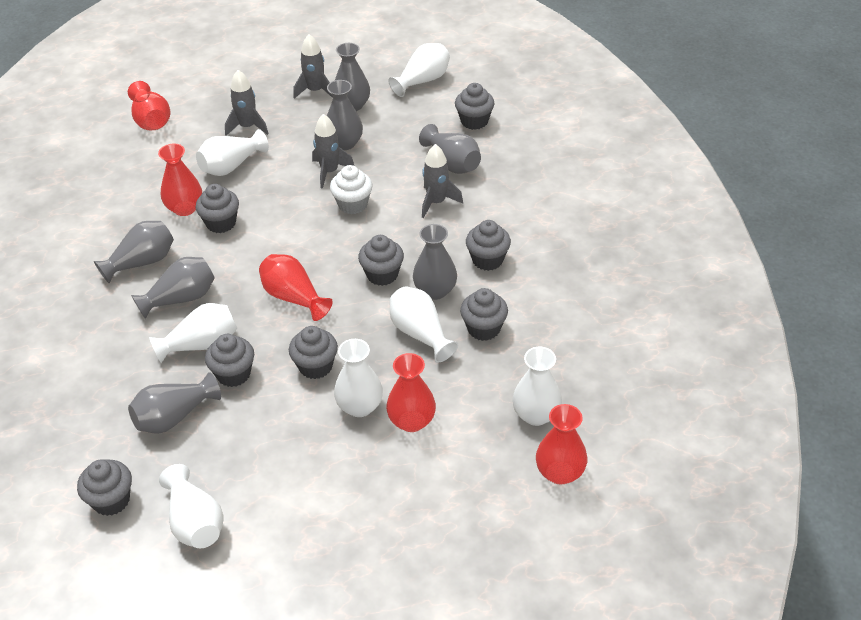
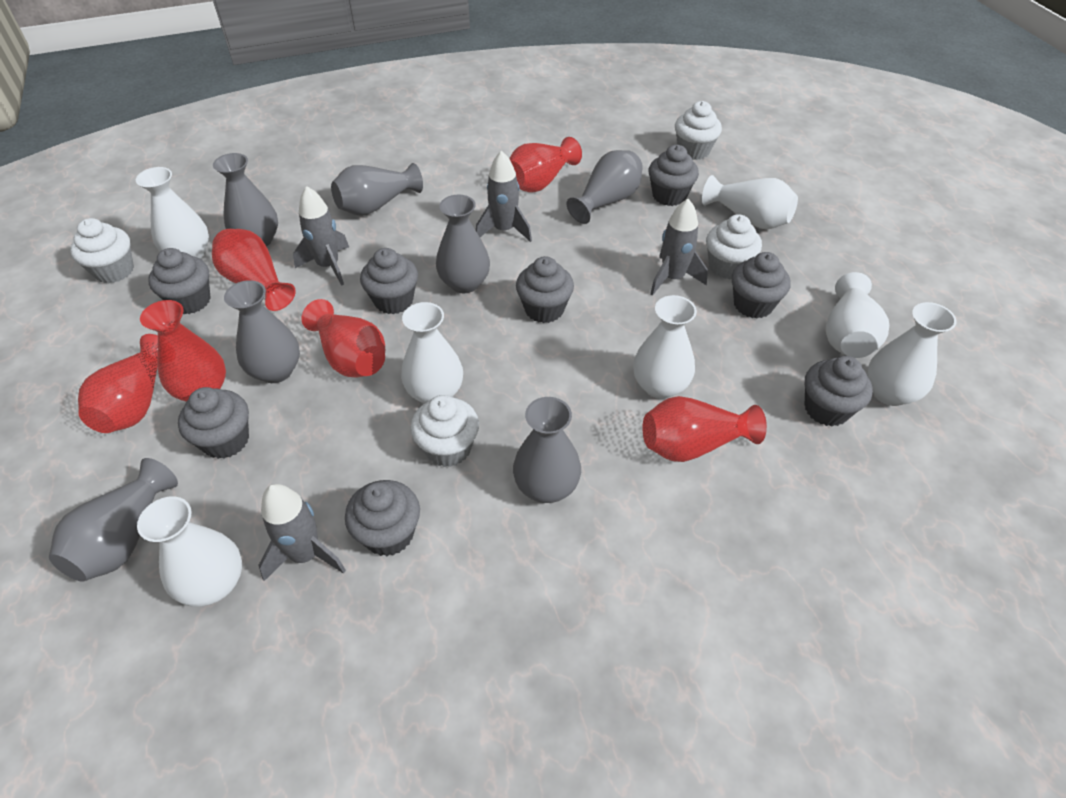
red vase: [128,81,170,131] [158,143,202,216] [259,254,333,321] [386,353,436,432] [536,404,588,485] = 5 -> [78,334,158,433] [140,300,226,402] [212,229,296,311] [301,299,385,378] [509,137,582,193] [642,396,767,462] = 6
white cupcake: [330,165,373,214] = 1 -> [70,218,134,283] [411,395,479,467] [675,101,722,160] [706,214,762,279] = 4

